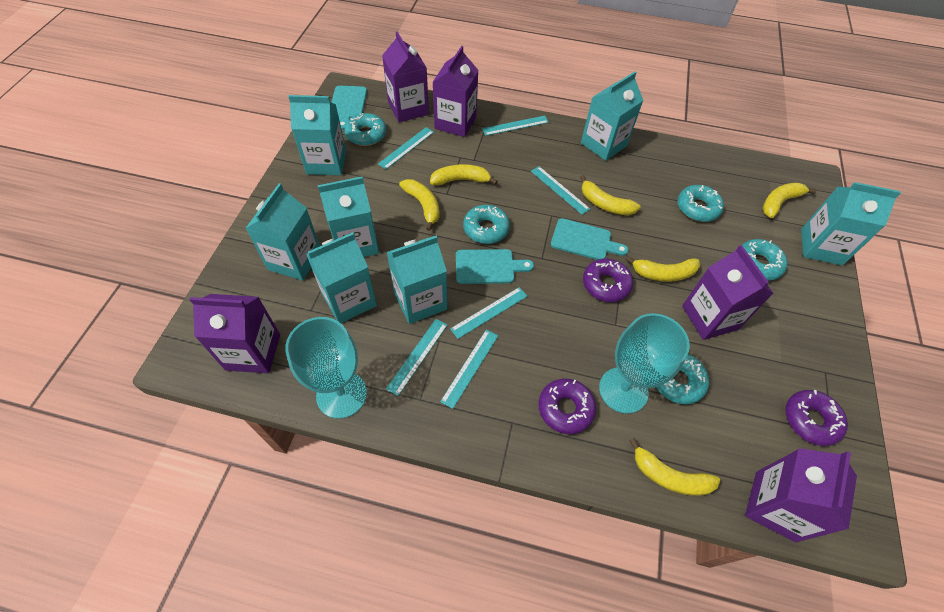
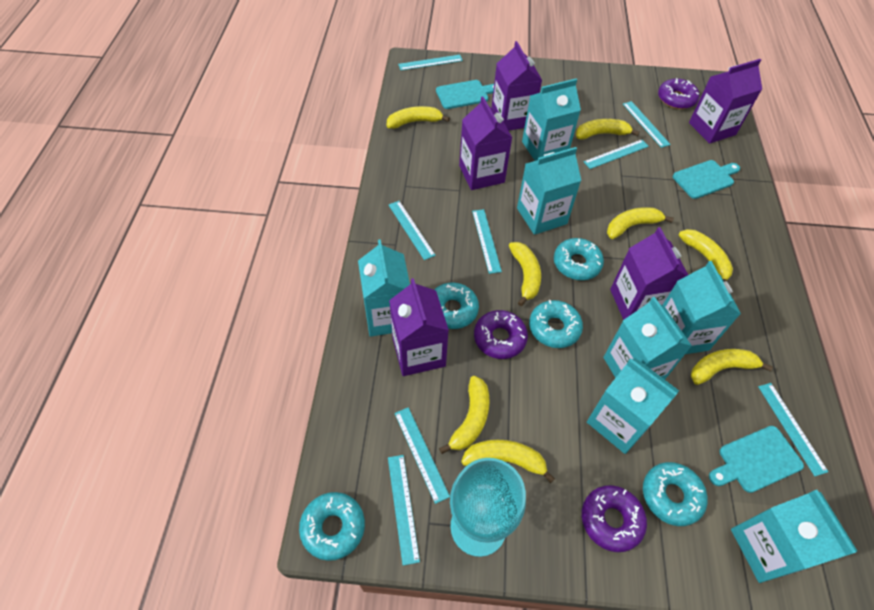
turquoise goblet: [285,317,367,419] [599,313,690,414] = 2 -> [450,458,526,557] = 1
turquoise ruler: [378,127,434,169] [386,319,447,396] [440,330,498,409] [450,287,527,339] [482,116,549,136] [531,166,590,215] = 6 -> [388,455,420,566] [389,201,436,260] [395,407,450,504] [398,55,463,70] [472,209,502,274] [584,139,649,169] [623,101,671,148] [758,383,828,476] = 8
yellow banana: [399,179,440,231] [430,164,498,185] [580,175,641,215] [625,256,700,282] [629,438,720,496] [762,182,817,218] = 6 -> [387,106,450,129] [439,376,490,454] [461,440,555,483] [509,242,541,306] [576,119,640,140] [607,207,674,239] [678,229,733,282] [691,349,773,385] = 8

